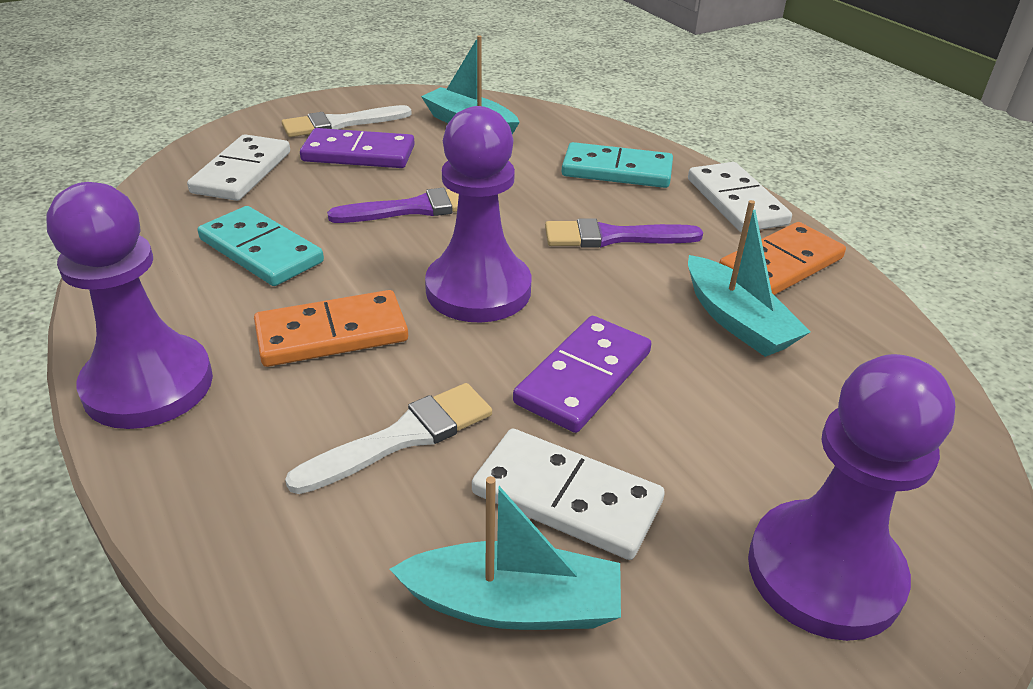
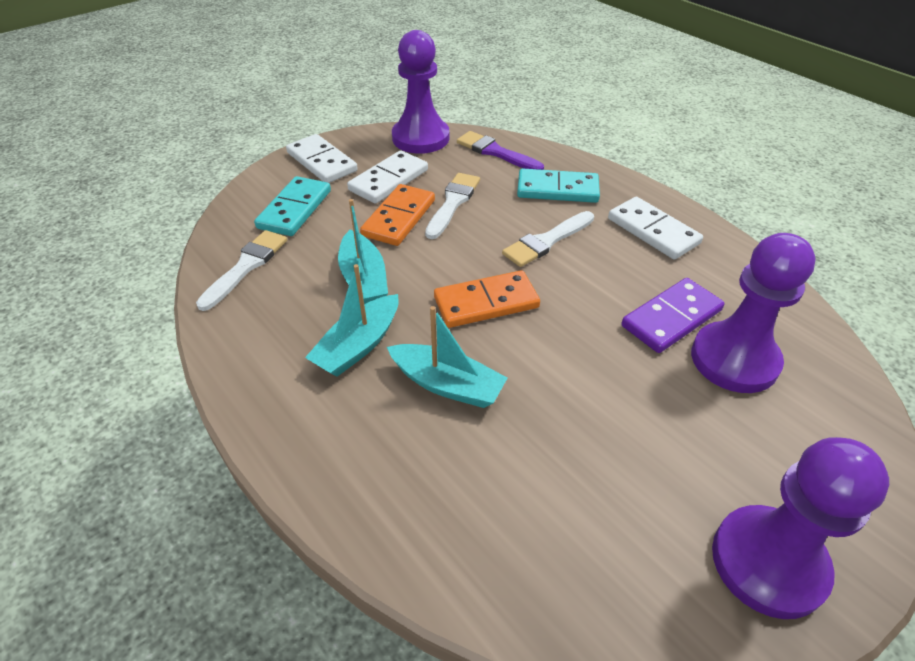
purple brush: [327,188,459,223] [545,218,703,248] = 2 -> [457,131,544,170] = 1
purple domino: [300,128,415,168] [513,316,652,433] = 2 -> [621,278,725,353] = 1
white brush: [282,105,412,137] [285,383,492,494] = 2 -> [196,230,287,311] [425,173,480,239] [502,211,594,267] = 3

